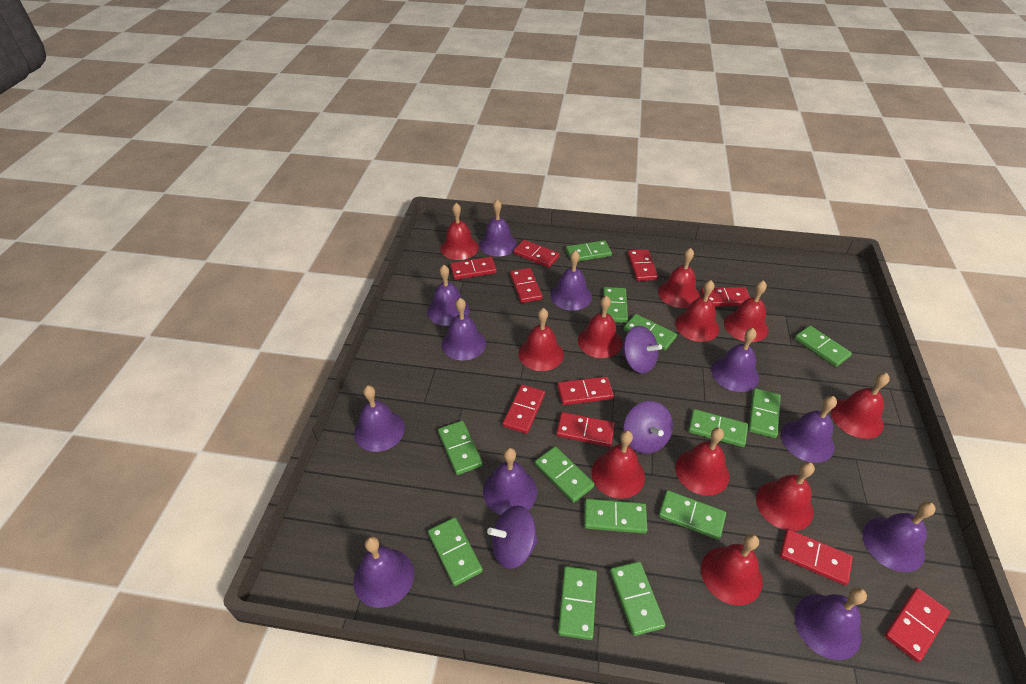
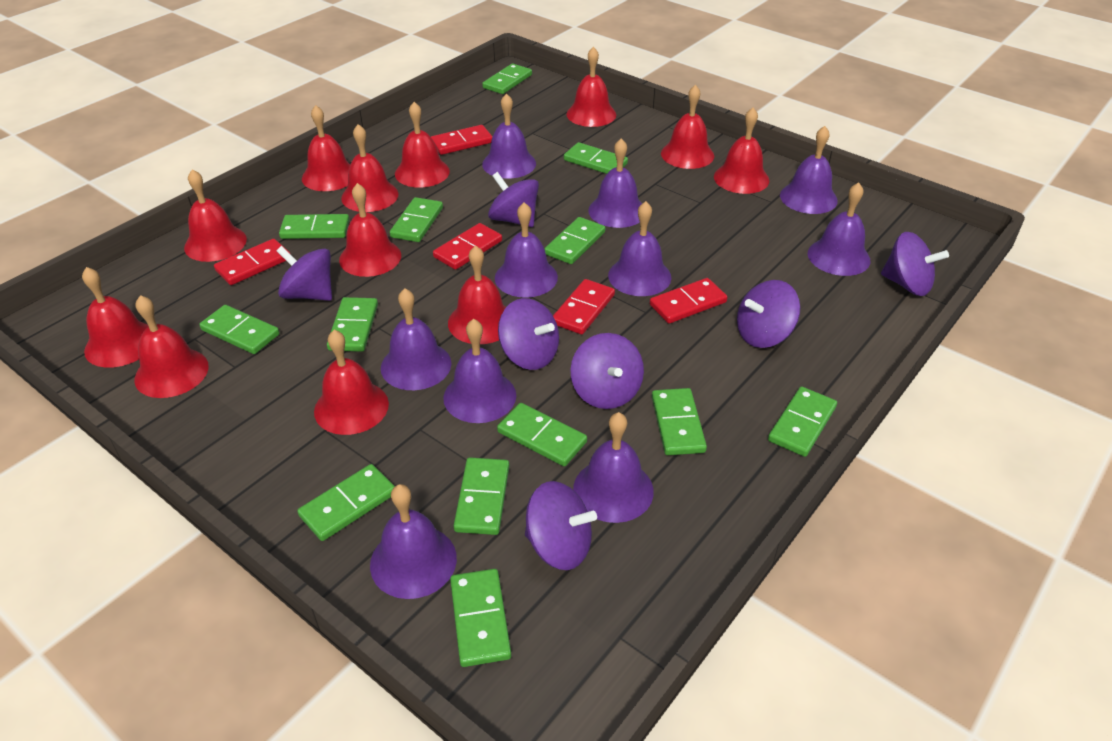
purple bell: [353,536,414,608] [354,385,405,452] [427,265,470,326] [442,298,486,361] [479,199,517,257] [483,448,537,515] [551,250,592,311] [711,328,759,392] [781,396,837,463] [794,587,867,660] [863,502,936,572] = 11 -> [370,484,457,599] [381,288,451,390] [443,319,516,423] [482,93,536,179] [495,202,558,298] [573,412,654,523] [588,138,642,228] [608,201,671,296] [780,126,838,214] [808,182,870,276] = 10
purple spinning top: [487,506,538,569] [622,326,662,374] [623,401,673,454] = 3 -> [276,246,332,301] [488,172,539,227] [498,298,559,370] [525,481,597,570] [570,333,644,409] [737,280,800,348] [881,232,949,296] = 7
red bell: [440,203,479,260] [519,308,564,371] [578,296,622,358] [591,430,645,499] [658,248,700,308] [675,280,720,342] [675,428,730,496] [701,534,763,605] [724,280,769,342] [756,462,815,531] [831,373,890,439] = 11 -> [82,267,149,368] [135,295,209,398] [184,169,247,262] [302,105,350,191] [314,330,389,435] [339,183,401,277] [341,124,398,212] [395,102,450,188] [448,245,506,344] [567,47,616,127] [661,85,714,169] [714,108,769,194] = 12
red domino: [450,257,497,280] [503,384,545,434] [510,268,542,303] [513,240,560,268] [556,412,615,447] [557,376,614,405] [628,249,658,281] [701,287,750,306] [780,529,853,585] [884,588,950,662] = 10 -> [214,239,290,285] [431,125,493,155] [433,223,502,270] [553,279,615,334] [650,278,727,324] = 5

